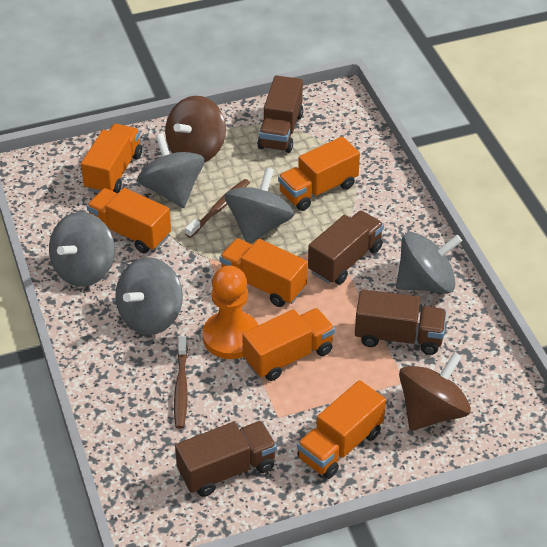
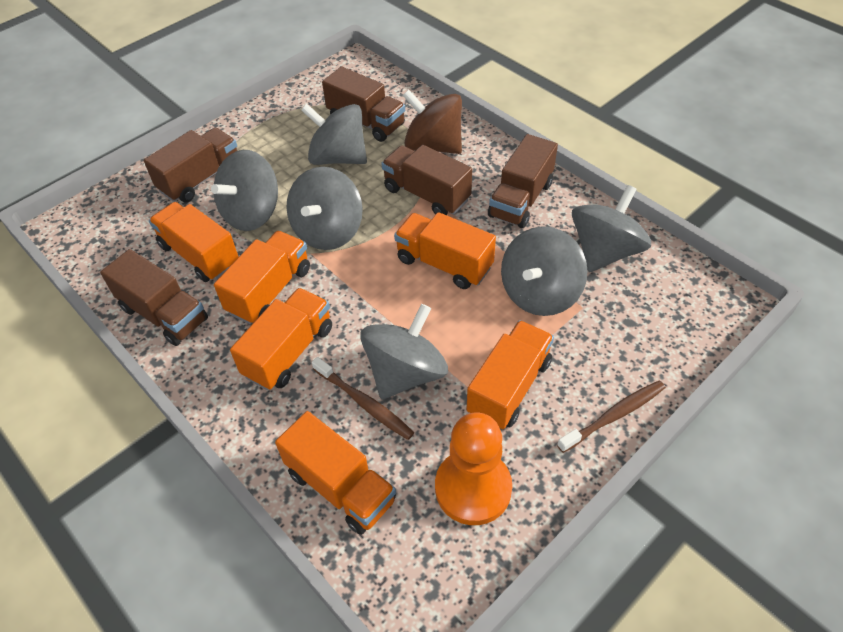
brown spinning top: [165,96,226,163] [399,352,471,431] = 2 -> [403,90,462,154] = 1
brown truck: [175,421,277,497] [257,76,303,153] [308,211,384,285] [355,289,447,355] = 4 -> [100,249,208,346] [144,128,237,203] [322,66,405,142] [381,145,472,215] [488,134,558,228] = 5
grey spinning top: [49,212,115,287] [115,257,183,335] [137,133,205,208] [225,167,294,244] [396,232,462,294] = 5 -> [211,150,278,231] [286,167,363,250] [301,103,367,165] [360,304,448,400] [501,226,588,316] [572,185,651,272] = 6

